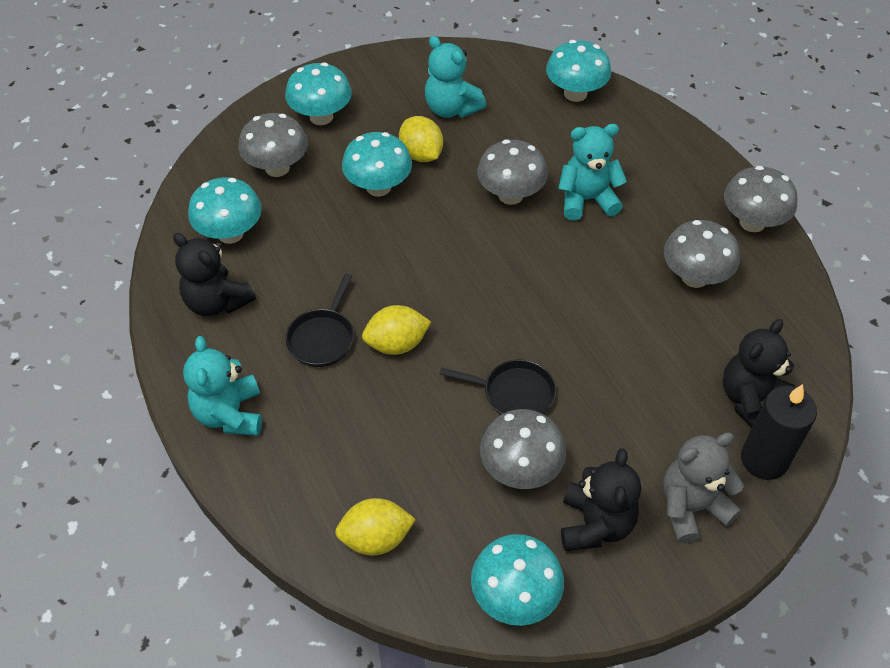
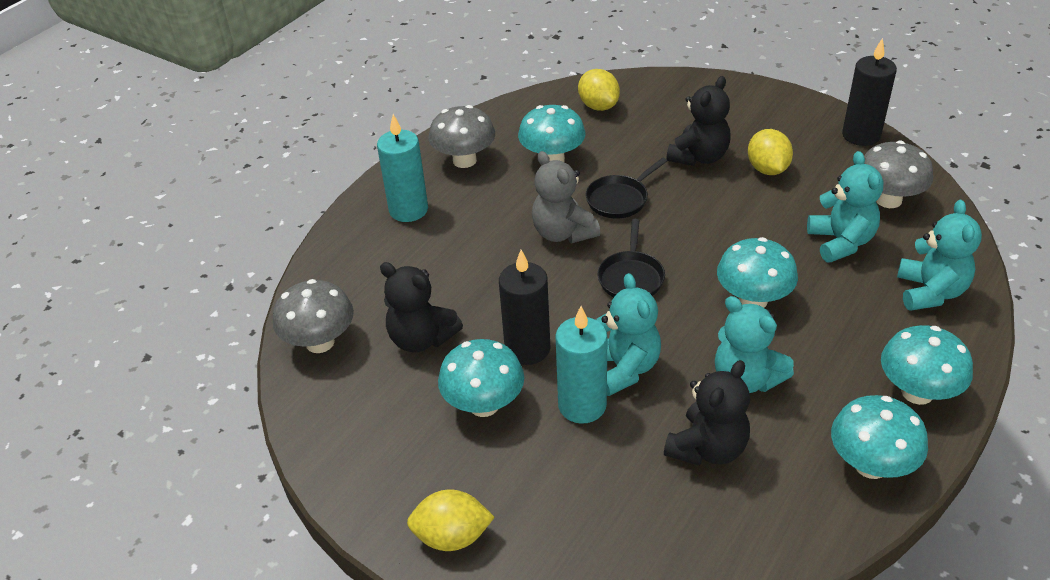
black candle: [741,384,817,480] = 1 -> [499,250,550,365] [842,38,897,146] = 2
grey mushroom: [239,113,308,177] [477,140,548,205] [480,409,566,489] [664,220,740,288] [724,166,798,232] = 5 -> [273,279,354,353] [429,105,495,168] [864,141,933,208] = 3
turquoise candle: none = 0 -> [377,114,428,222] [555,306,608,424] = 2
turquoise teddy bear: [183,336,262,436] [425,36,486,118] [558,124,627,221] = 3 -> [596,273,661,396] [715,296,794,393] [807,151,883,263] [897,200,982,311] = 4

